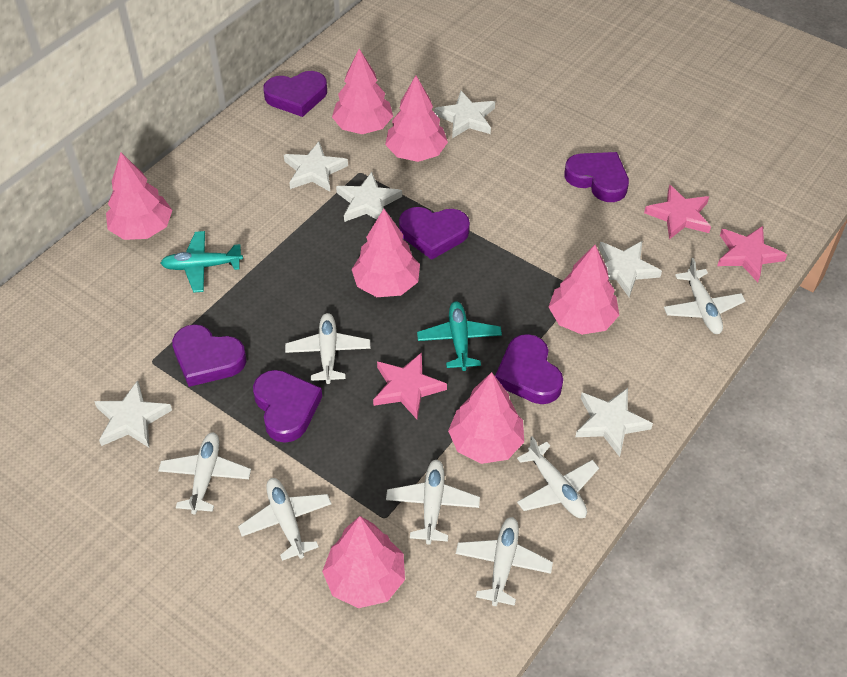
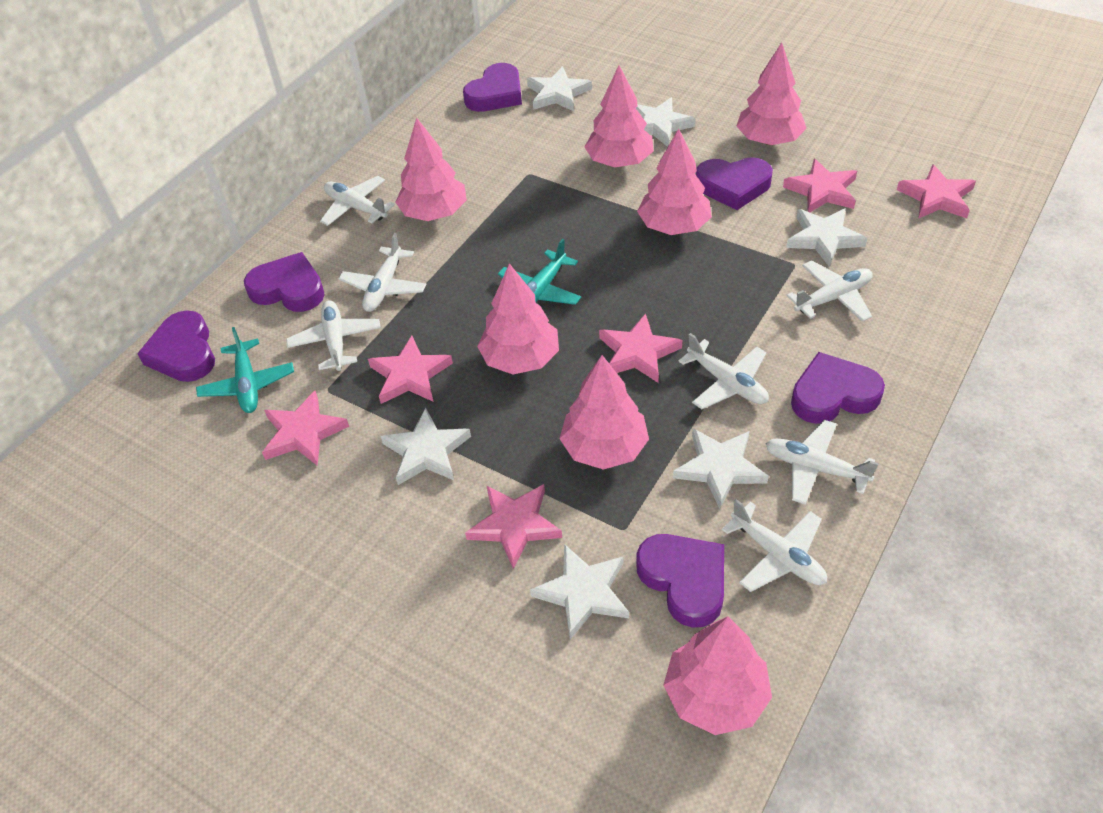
pink star: [373,352,447,419] [644,185,711,240] [717,226,787,282] = 3 -> [262,391,349,466] [368,336,453,404] [465,484,562,569] [599,313,682,383] [783,159,857,212] [897,164,976,219] = 6

